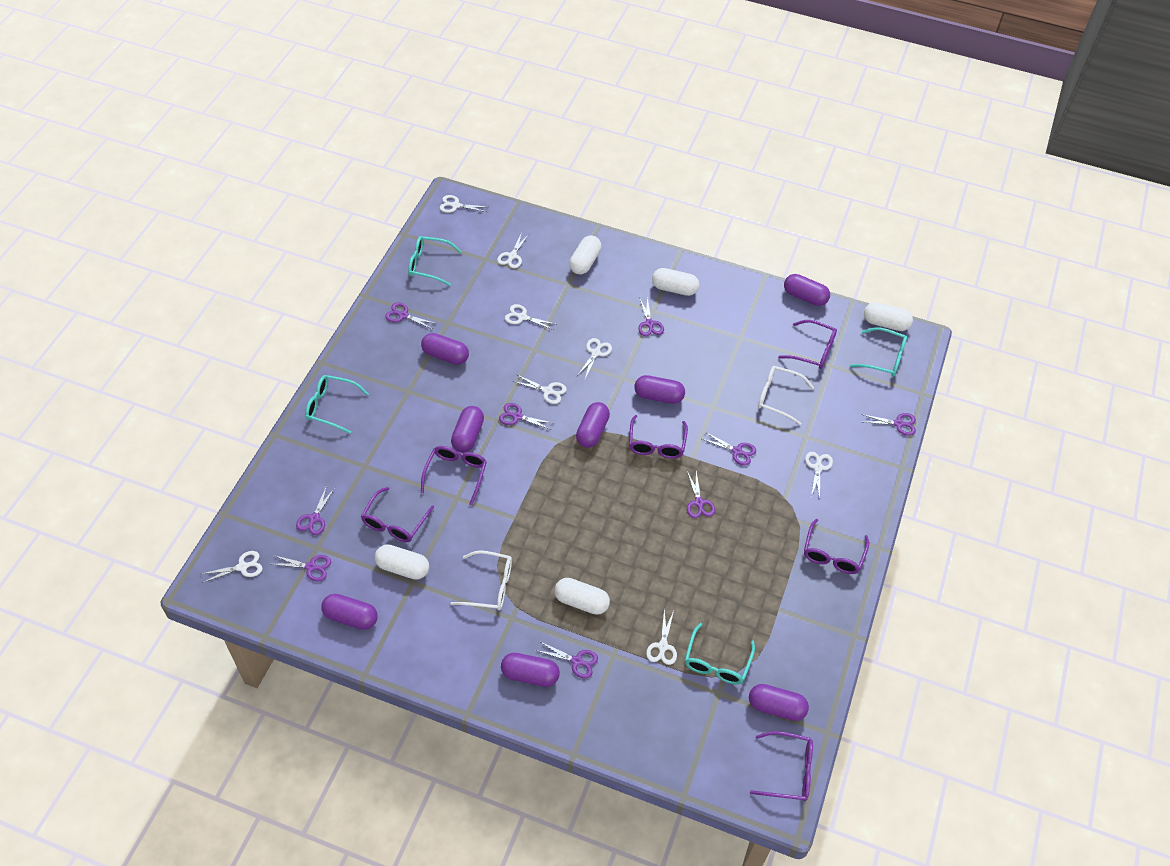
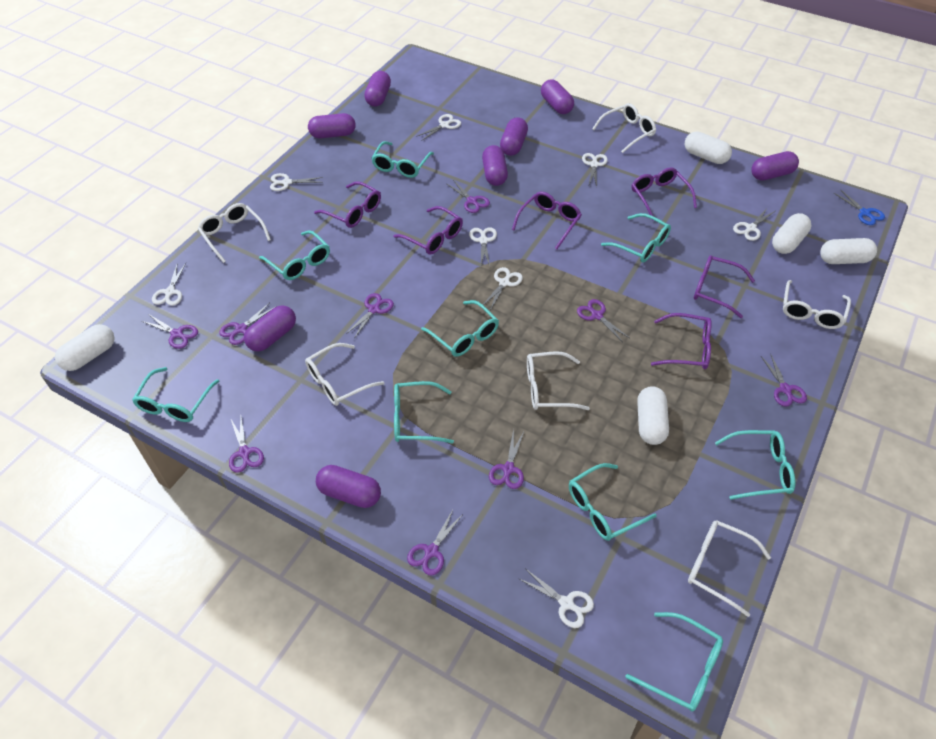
blue scissors: none = 0 -> [834,189,885,225] = 1
turquoise glasses: [305,375,369,434] [408,236,462,286] [685,623,755,684] [850,327,907,377] = 4 -> [132,367,219,422] [259,230,330,280] [371,141,434,178] [394,381,454,444] [421,300,499,357] [569,463,657,541] [601,213,671,263] [625,612,723,712] [715,430,795,500] = 9
white glasses: [450,550,512,610] [758,366,814,425] = 2 -> [198,203,271,263] [305,343,385,406] [527,351,590,410] [592,103,656,153] [688,520,771,617] [783,280,851,329] = 6

